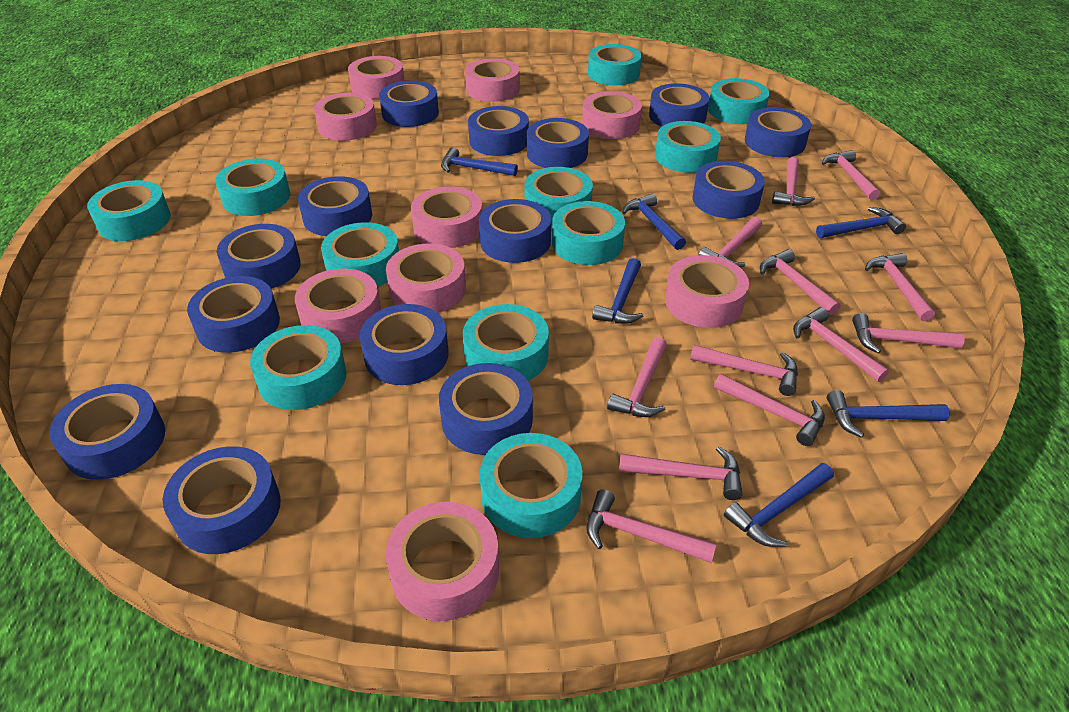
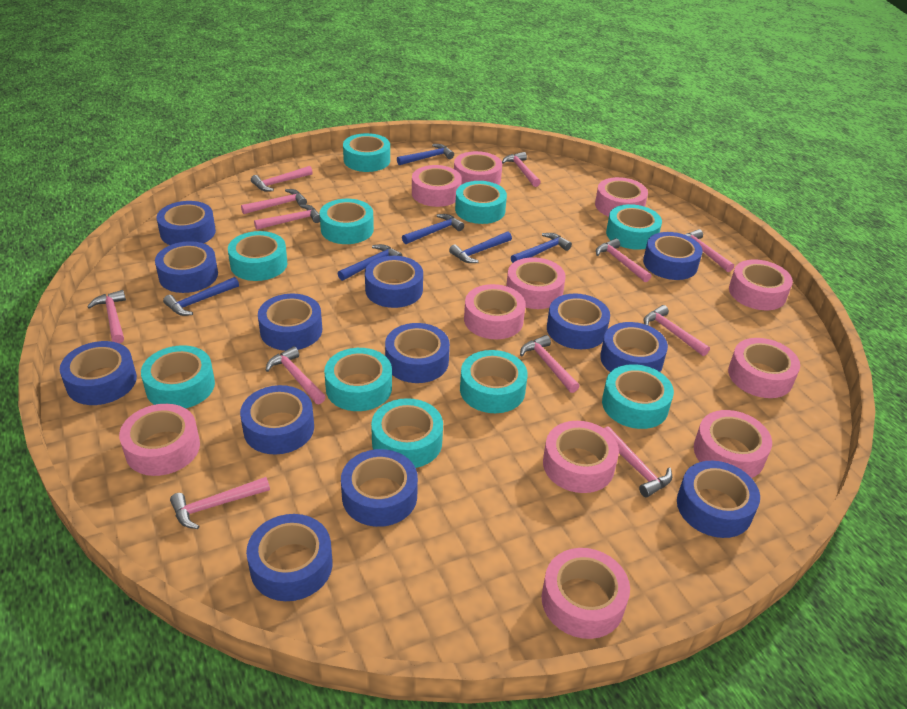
blue tape: [49,384,165,480] [163,446,281,554] [187,276,280,353] [217,224,301,289] [298,176,372,236] [359,304,449,385] [379,81,439,127] [439,363,533,455] [468,106,529,156] [479,199,551,263] [527,118,589,168] [649,83,710,127] [693,161,765,219] [745,107,811,157] = 14 -> [60,341,137,405] [155,241,218,293] [157,201,216,245] [240,385,314,454] [246,514,332,601] [258,294,322,351] [341,449,418,527] [365,256,423,308] [385,323,450,383] [547,294,610,349] [600,322,668,372] [643,232,702,280] [677,461,760,538] = 13
pink tape: [295,269,381,343] [314,93,377,141] [348,56,405,99] [386,243,466,313] [386,502,499,621] [411,187,482,248] [465,58,520,102] [582,91,642,139] [665,255,749,328] = 9 -> [119,404,200,476] [412,165,462,207] [454,151,502,185] [464,284,526,339] [506,257,566,309] [542,548,630,639] [543,421,619,493] [595,177,648,217] [694,410,772,478] [728,338,800,398] [729,260,793,310] = 11
turquoise tape: [87,180,171,241] [215,159,290,216] [250,325,347,410] [321,222,399,287] [463,304,549,381] [480,433,582,538] [524,167,593,225] [552,201,625,265] [588,44,642,85] [655,121,721,173] [708,78,770,124] = 11 -> [141,345,215,408] [228,231,287,281] [320,199,374,244] [324,348,392,411] [343,133,390,172] [371,398,443,468] [455,181,507,224] [460,350,528,413] [602,364,674,429] [606,204,662,250] = 10

